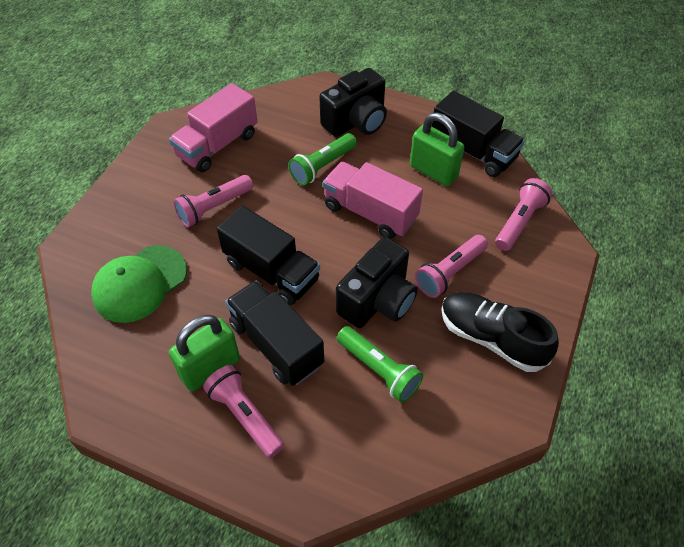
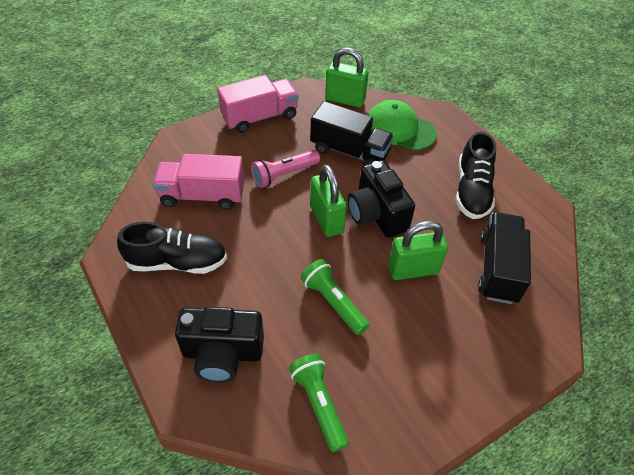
black shoe: [441,292,559,372] = 1 -> [117,222,227,274] [456,132,496,219] = 2
black truck: [217,205,320,305] [225,280,324,386] [432,91,525,177] = 3 -> [310,101,394,165] [478,212,531,304] = 2
green padlock: [169,315,240,391] [410,113,465,186] = 2 -> [310,164,347,237] [325,48,369,107] [388,221,448,280] = 3
pink flashlight: [173,175,253,227] [203,365,284,458] [415,235,488,298] [495,178,552,251] = 4 -> [251,150,320,188] = 1

